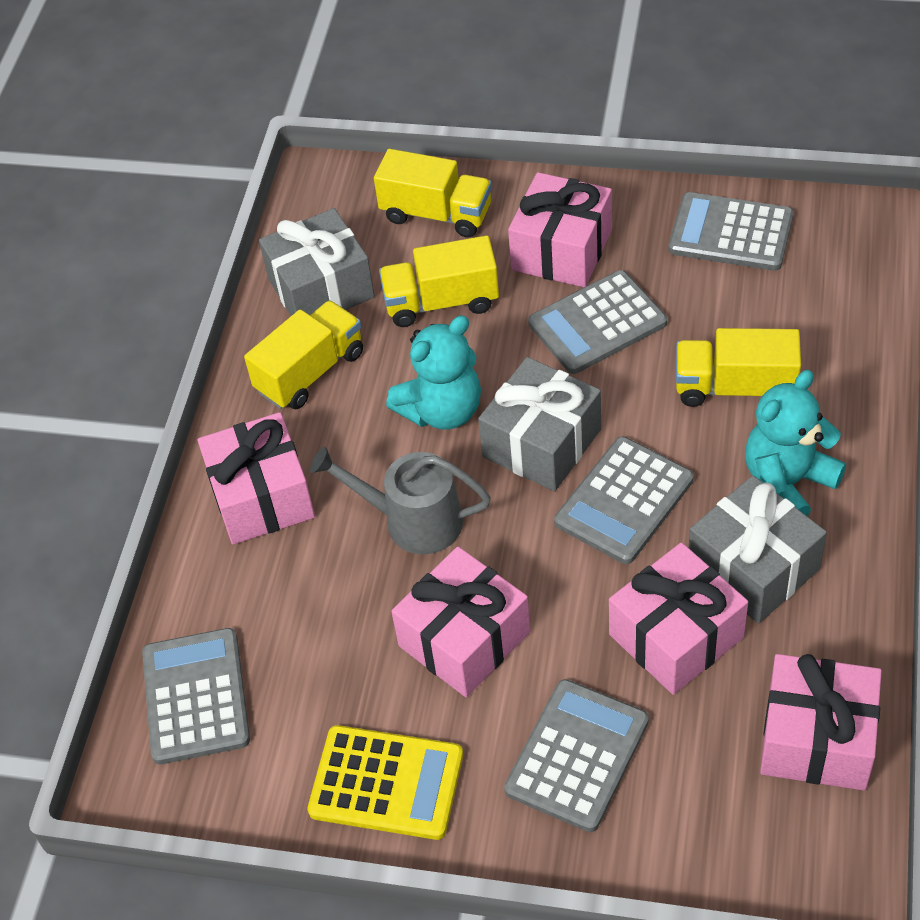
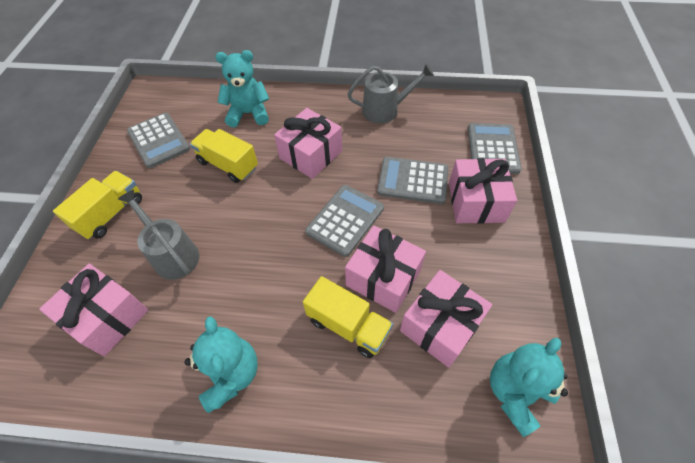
grey calculator: [142,628,250,764] [504,679,649,832] [528,270,667,374] [554,437,694,564] [668,192,794,271] = 5 -> [127,113,190,168] [305,185,384,257] [377,157,448,204] [468,123,522,174] = 4
grey gift: [259,208,375,316] [478,357,601,491] [689,475,827,623] = 3 -> none = 0
grey watering can: [310,447,491,554] = 1 -> [118,189,199,280] [347,64,434,124] = 2
turquoise teddy bear: [386,315,481,429] [745,370,846,516] = 2 -> [185,316,258,413] [215,50,269,127] [490,338,568,437] = 3
yellow calculator: [307,725,463,840] = 1 -> none = 0
yellow truck: [244,300,363,409] [374,149,492,237] [379,236,499,327] [676,328,801,407] = 4 -> [53,171,142,240] [190,129,258,183] [303,276,393,358] = 3

